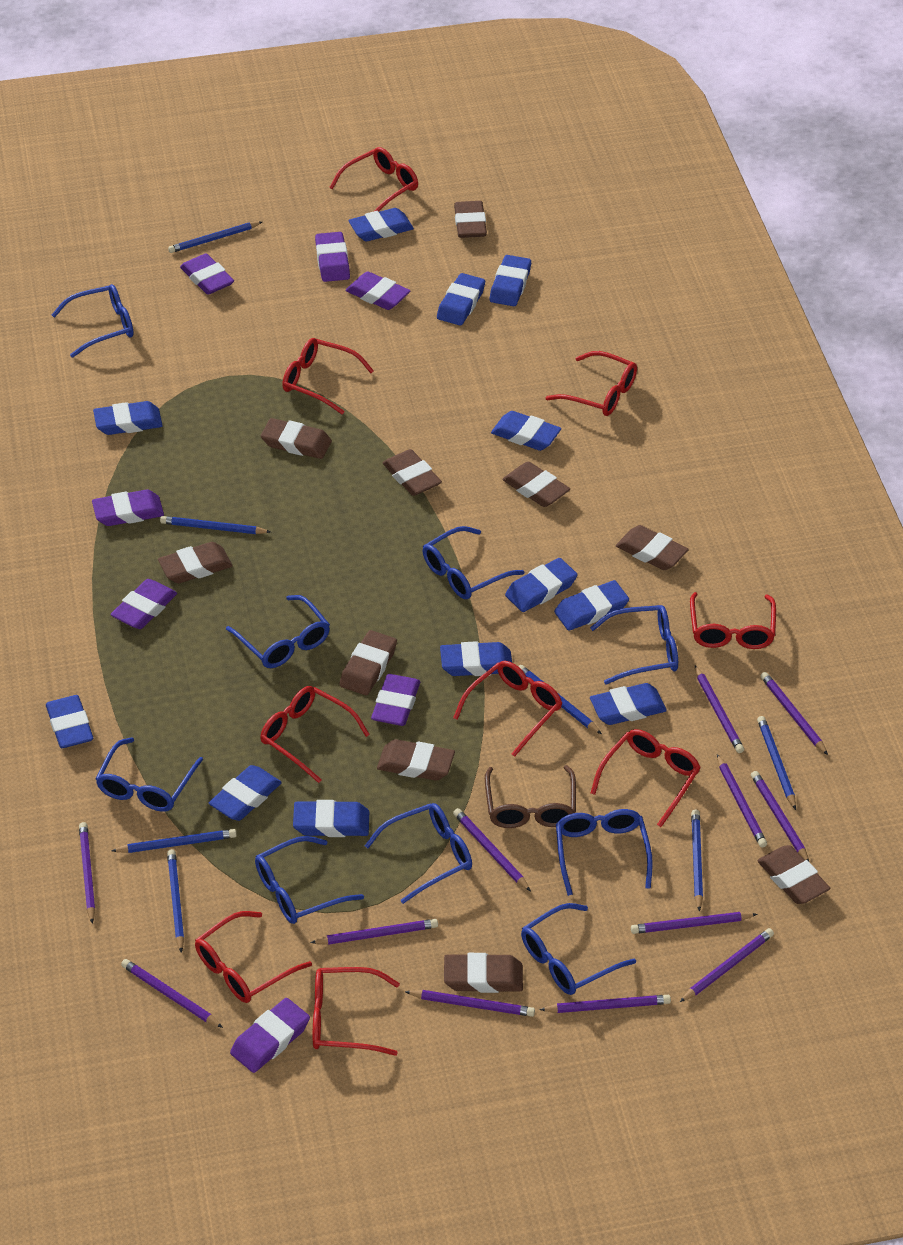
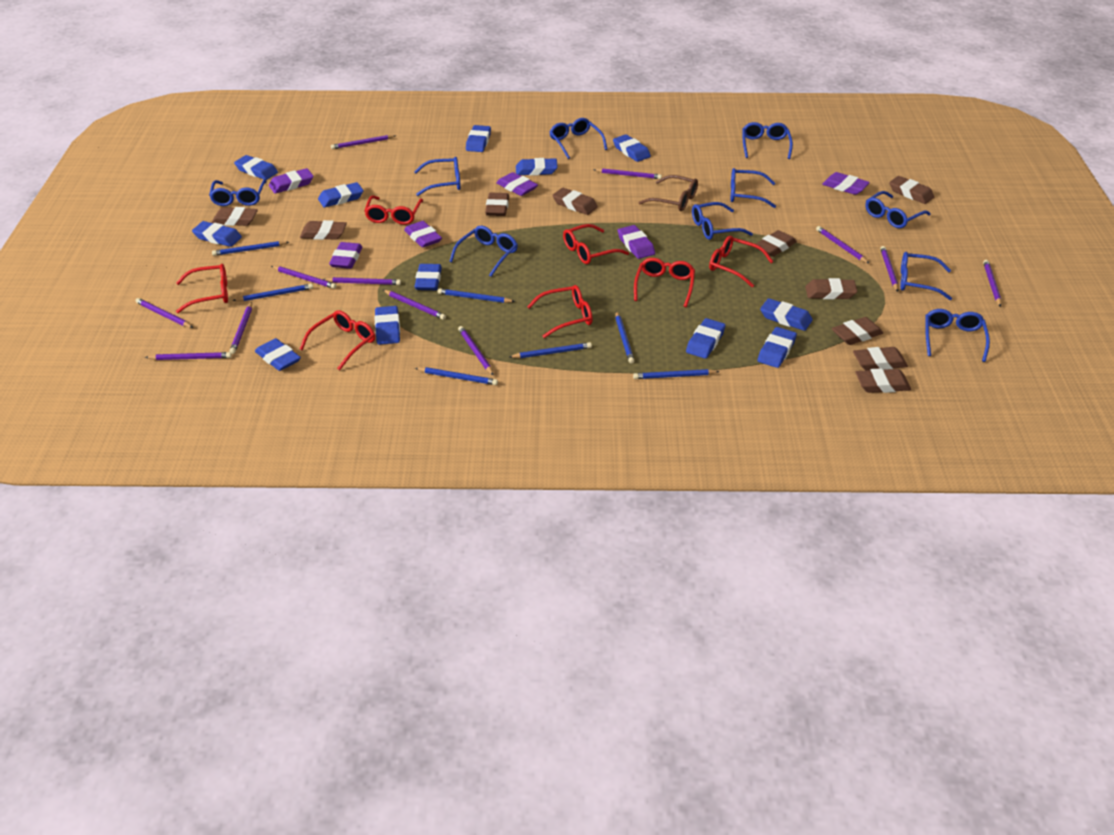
blue glasses: [52,284,134,358] [95,737,203,812] [226,595,330,668] [255,836,364,924] [365,803,472,904] [423,526,524,599] [521,903,636,995] [556,809,653,896] [590,605,678,685] = 9 -> [209,179,266,206] [414,157,461,196] [449,225,518,277] [549,118,607,159] [692,202,753,240] [730,168,776,208] [742,122,793,159] [865,191,931,228] [900,252,952,300] [925,309,990,362] = 10
purple eraser: [92,490,164,526] [111,579,177,629] [180,253,234,295] [230,998,310,1073] [315,232,350,282] [346,271,410,310] [371,674,420,726] = 7 -> [269,168,314,194] [329,242,363,269] [404,221,442,248] [496,172,538,196] [618,225,655,259] [822,172,870,195] = 6
red glasses: [195,911,312,1003] [260,686,370,783] [282,338,374,415] [313,967,400,1056] [329,147,418,212] [453,661,562,757] [546,351,637,416] [591,729,701,827] [690,592,776,649] = 9 -> [176,264,228,313] [300,310,375,370] [364,196,423,225] [527,285,593,338] [563,224,629,264] [634,258,695,307] [709,236,774,287] = 7

